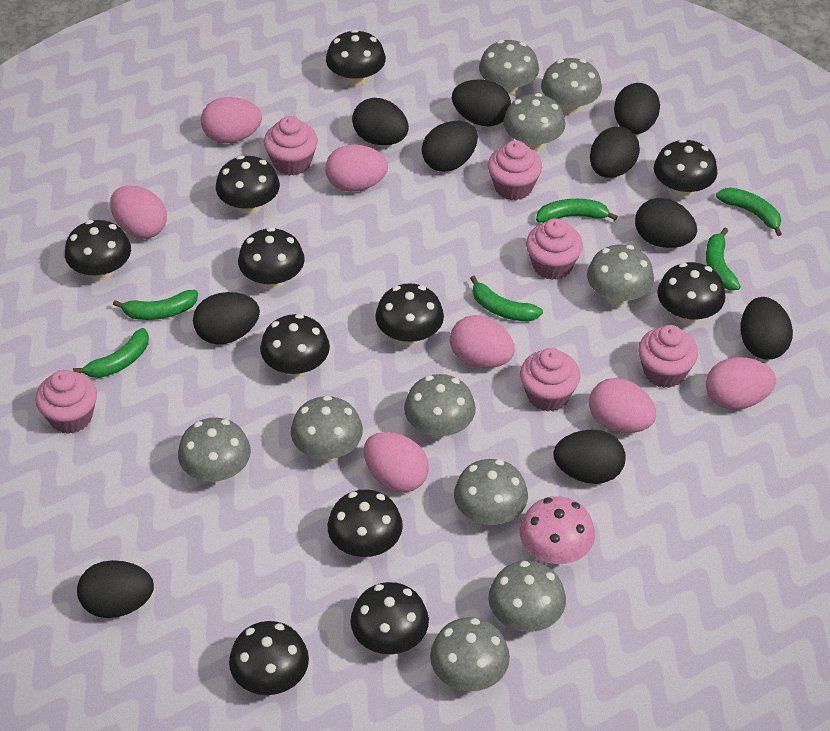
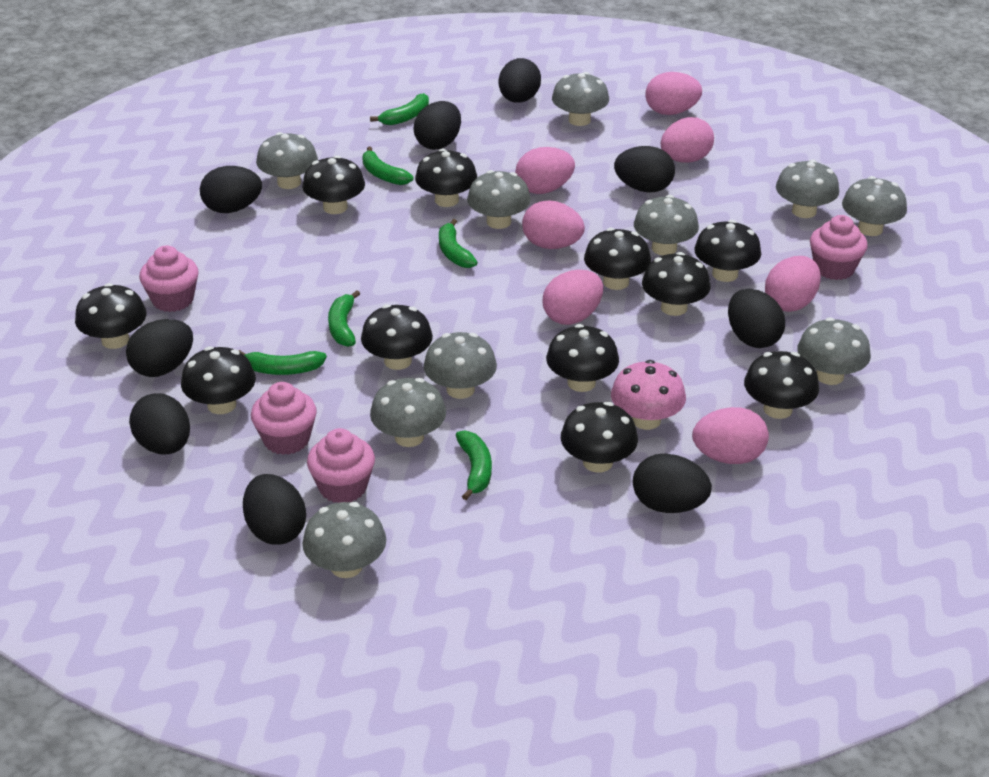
black egg: [77,560,154,618] [193,292,260,345] [352,98,409,146] [422,121,478,172] [452,79,511,126] [553,430,626,484] [590,127,640,178] [614,83,660,134] [635,198,697,248] [740,297,793,360] = 10 -> [126,319,193,377] [129,393,190,454] [200,166,262,213] [243,474,306,545] [414,101,461,150] [498,58,541,103] [614,146,675,193] [633,453,712,513] [728,289,785,348] = 9
pink cupcake: [35,370,97,434] [264,116,318,176] [488,140,542,200] [520,348,580,412] [526,218,583,280] [638,325,698,388] = 6 -> [139,245,199,312] [251,382,317,455] [307,428,375,503] [810,215,868,280] = 4

